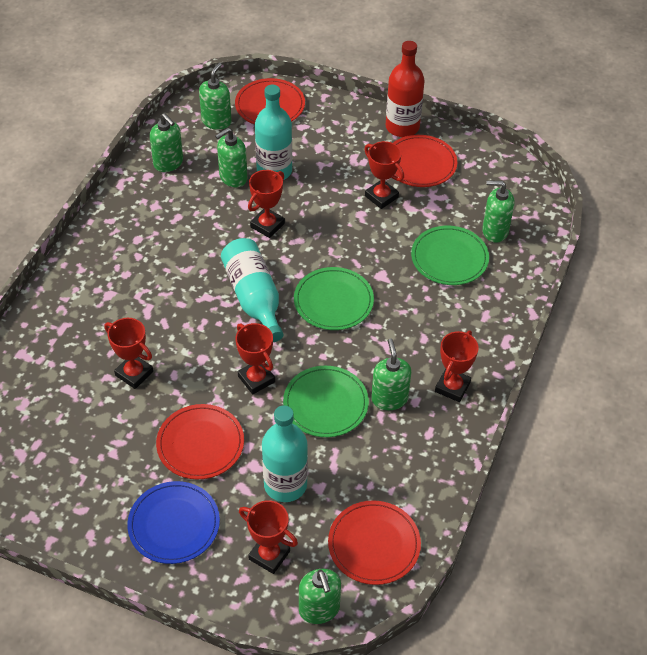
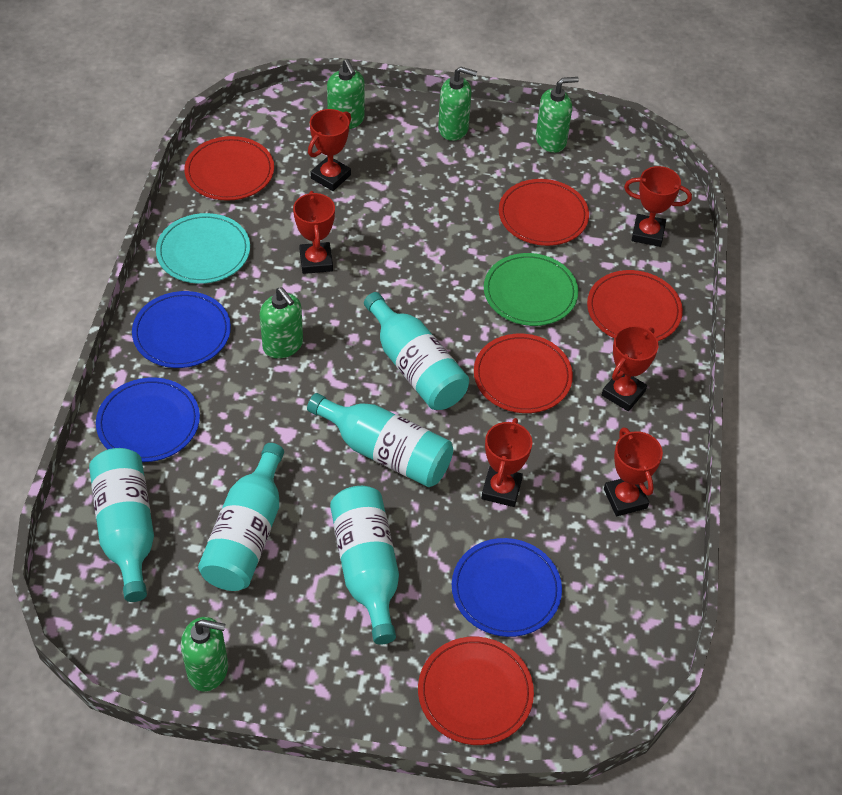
blue plate: [127,481,220,564] = 1 -> [96,378,200,462] [132,291,231,368] [452,538,562,637] = 3
green plate: [283,366,369,437] [294,267,374,330] [411,226,489,285] = 3 -> [484,253,578,326] = 1
green soap dispenser: [150,113,183,172] [199,63,232,130] [215,128,247,187] [299,569,341,624] [371,339,411,410] [482,181,515,243] = 6 -> [181,617,228,692] [260,287,303,359] [327,59,364,129] [438,67,477,141] [536,77,579,153] = 5
red bottle: [386,41,425,137] = 1 -> none = 0
red plate: [156,404,244,479] [235,78,305,124] [328,500,421,585] [393,135,457,187] = 4 -> [184,136,274,201] [418,637,534,745] [474,334,573,413] [499,179,589,246] [587,270,683,341] = 5
turquoise bottle: [221,238,284,342] [255,85,292,180] [262,405,308,502] = 3 -> [89,448,154,602] [198,443,284,591] [307,393,453,487] [330,486,399,645] [364,292,469,410] = 5
turquoise plate: none = 0 -> [156,213,250,284] = 1

